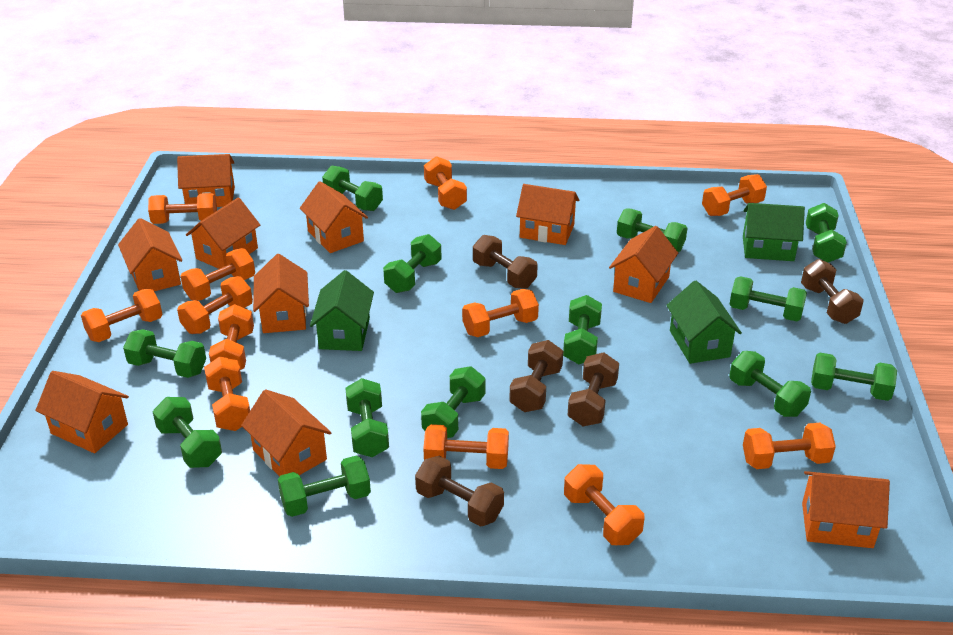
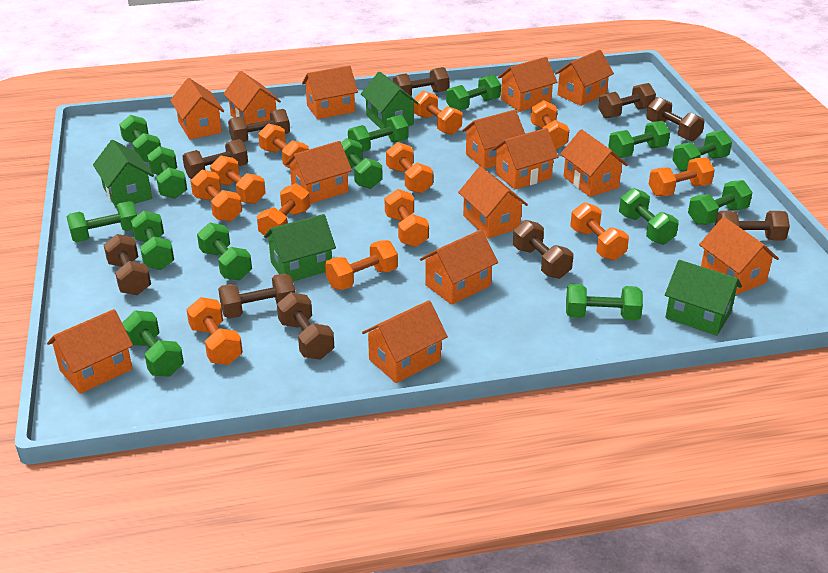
brown dumbbell: [415,456,504,527] [473,235,538,289] [509,340,563,412] [568,352,619,426] [801,259,864,324] = 5 -> [104,234,151,295] [182,139,248,179] [218,273,296,319] [228,109,290,142] [277,292,334,360] [393,67,449,96] [513,220,574,279] [598,83,656,119] [646,97,705,141] [715,211,790,241] = 10
green dumbbell: [123,329,206,378] [153,397,222,468] [278,456,371,517] [322,166,383,211] [345,378,389,457] [383,234,442,293] [421,366,485,438] [563,295,602,364] [617,208,687,252] [729,276,807,321] [729,351,811,417] [806,203,847,262] [811,353,897,401] = 13 -> [66,201,137,242] [119,115,161,162] [122,310,184,377] [131,211,174,270] [147,146,187,199] [197,223,252,280] [341,138,383,189] [348,115,409,152] [446,74,501,111] [566,284,643,321] [608,121,670,158] [619,188,679,245] [672,130,732,171] [688,180,753,225] = 14
green house: [310,270,374,351] [666,280,742,364] [743,203,805,261] = 3 -> [93,140,154,208] [264,214,336,281] [361,72,419,129] [665,260,742,336] = 4
orange house: [35,371,129,453] [118,218,182,291] [177,154,235,207] [186,197,260,269] [241,389,332,476] [253,254,309,333] [300,181,368,253] [516,184,579,245] [609,226,678,303] [802,471,890,548] = 10 -> [47,309,133,394] [170,78,224,140] [223,71,281,125] [285,141,352,204] [302,65,358,119] [362,300,448,383] [420,230,498,305] [458,166,528,239] [462,110,525,169] [492,128,559,189] [498,57,557,112] [555,50,614,106] [560,129,628,197] [699,217,779,295] = 14

